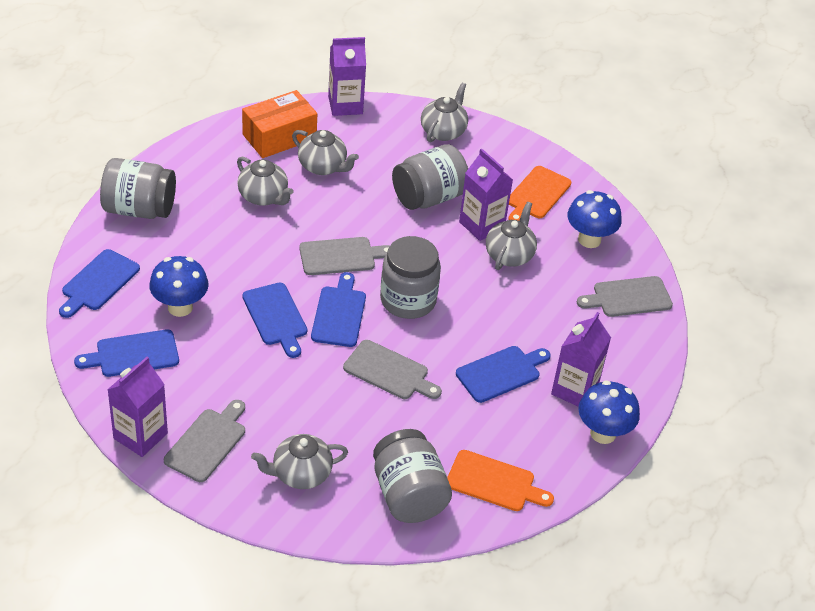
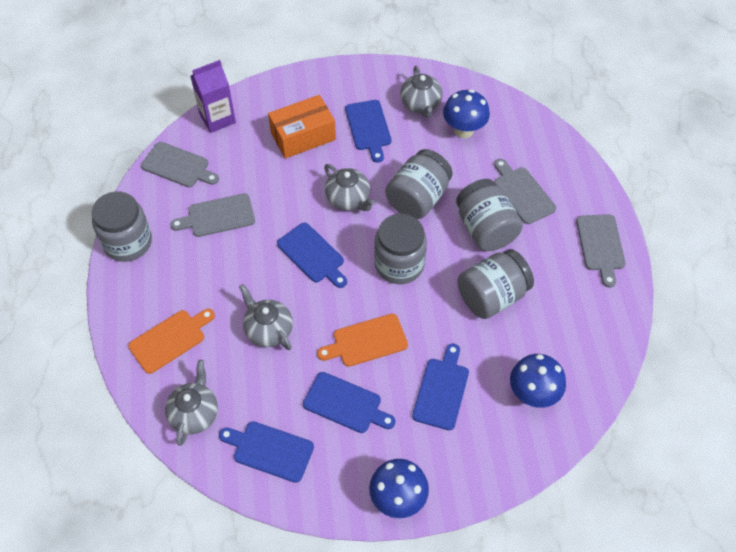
grey jar: [100,158,176,219] [373,429,452,523] [380,236,441,319] [392,144,468,210] = 4 -> [91,191,152,262] [374,214,427,284] [385,149,453,219] [456,179,523,251] [457,249,534,319] = 5
grey teapot: [237,156,294,206] [251,434,348,489] [292,130,359,175] [421,83,468,142] [486,202,537,270] = 5 -> [165,360,218,446] [239,284,293,350] [324,164,375,211] [400,66,443,118] = 4
purple carton: [107,357,168,457] [328,37,366,116] [459,149,513,241] [551,312,611,407] = 4 -> [191,60,236,133] = 1

